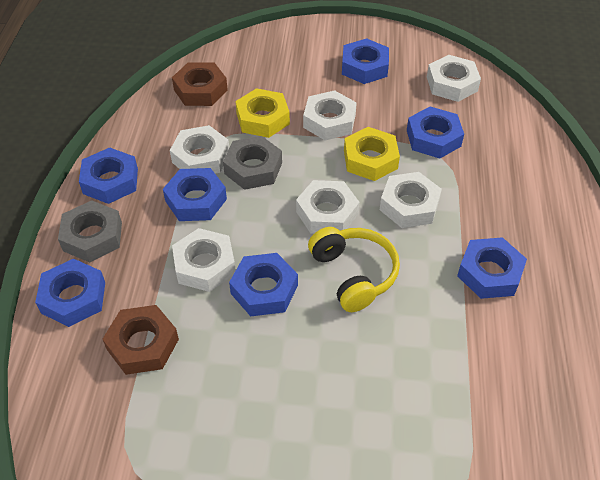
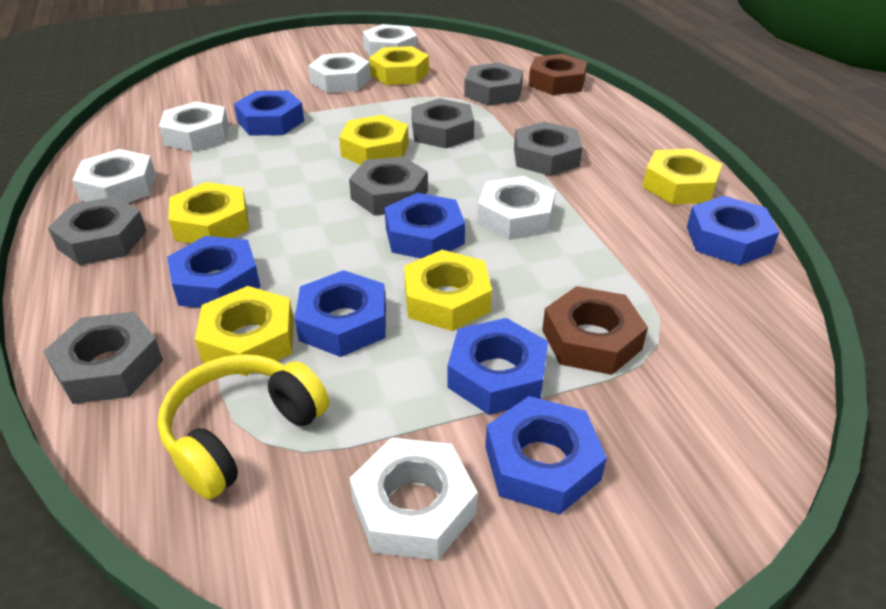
grey nut: [58,200,122,262] [223,136,282,190] = 2 -> [43,312,163,404] [48,196,147,265] [349,156,428,216] [412,98,474,149] [464,62,523,106] [514,121,583,176] = 6
yellow nut: [235,88,290,138] [344,127,400,181] = 2 -> [168,182,249,243] [195,286,294,376] [339,115,409,165] [369,46,429,85] [404,250,492,331] [643,149,722,204] = 6

